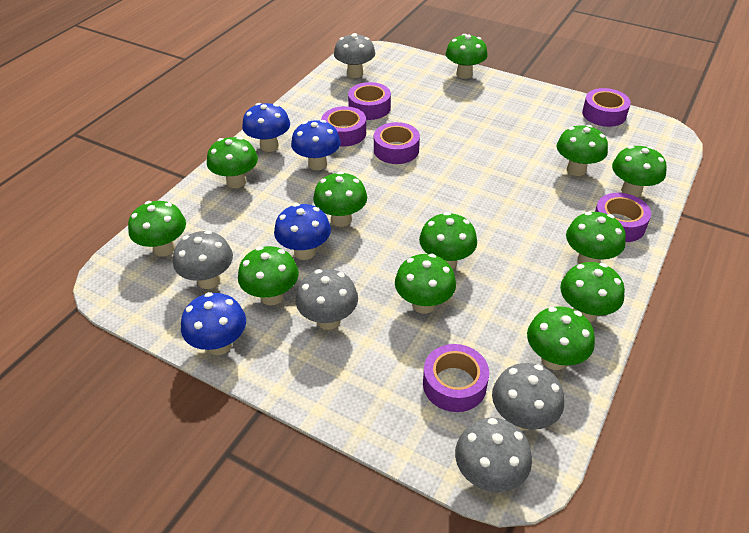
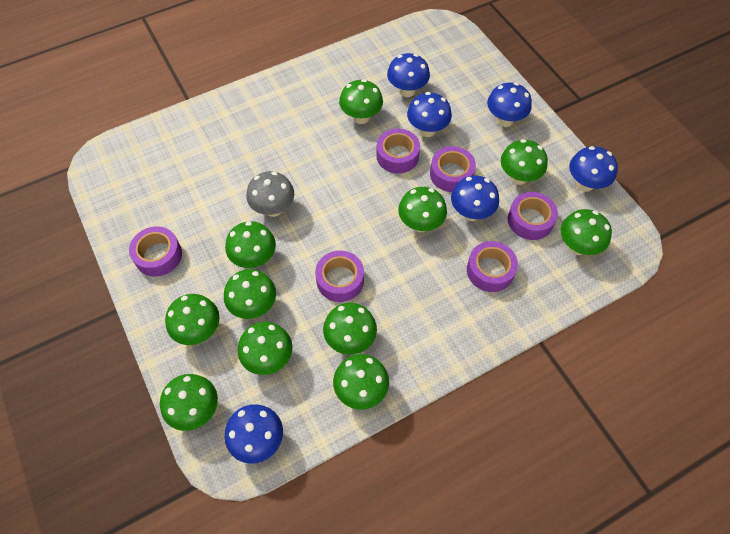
blue mushroom: [181,292,246,355] [242,103,290,152] [274,203,331,260] [291,120,341,170] = 4 -> [225,404,283,464] [387,53,430,97] [407,92,452,137] [451,176,499,221] [487,82,532,127] [569,146,618,192] = 6
green mushroom: [128,201,186,256] [207,137,258,188] [238,246,299,305] [313,171,367,227] [395,254,456,314] [419,212,477,269] [446,34,488,79] [527,306,595,370] [557,125,608,176] [560,262,625,322] [566,212,626,264] [612,145,667,197] = 12 -> [160,374,218,431] [165,294,219,345] [224,269,276,319] [225,221,276,268] [238,322,292,375] [323,303,377,355] [333,354,389,410] [339,79,383,124] [398,187,447,232] [501,139,548,185] [561,209,612,255] = 11
grey mushroom: [173,230,233,289] [296,269,358,330] [334,33,375,78] [455,418,532,492] [492,363,564,430] = 5 -> [246,171,294,217] = 1

